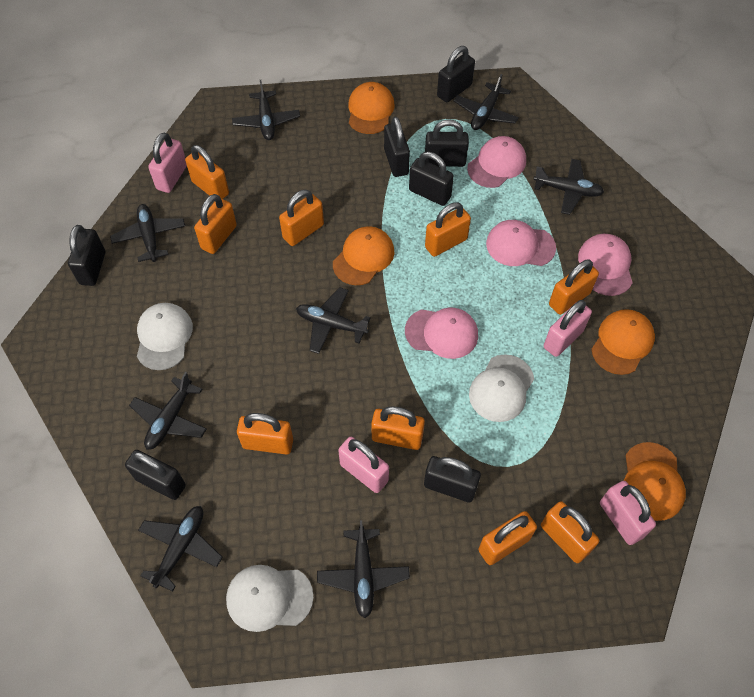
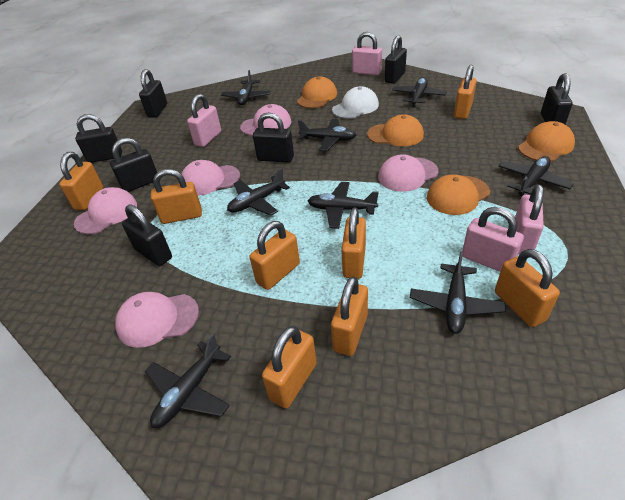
orange padlock: [185,145,229,199] [194,194,237,254] [237,413,293,455] [279,190,324,246] [371,406,425,450] [425,203,471,257] [478,511,537,565] [541,501,599,563] [549,259,599,315] = 9 -> [59,152,103,210] [151,169,202,224] [250,221,300,290] [262,326,317,408] [331,276,368,356] [341,208,366,279] [454,65,477,119] [495,249,560,327] = 8
pink cap: [405,308,478,359] [467,136,526,188] [486,220,556,266] [578,234,632,296] = 4 -> [74,187,137,234] [115,292,199,348] [181,160,240,195] [240,104,291,136] [378,154,438,192] = 5
white cap: [137,303,193,370] [226,565,314,632] [469,354,534,422] = 3 -> [332,86,379,119] = 1

